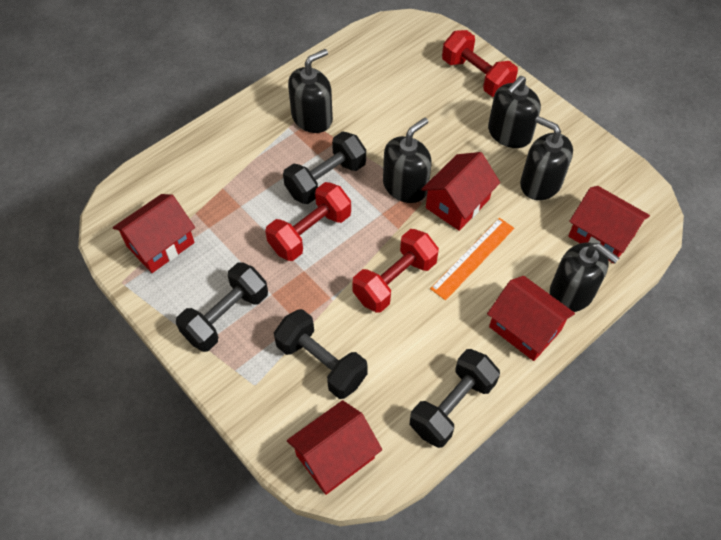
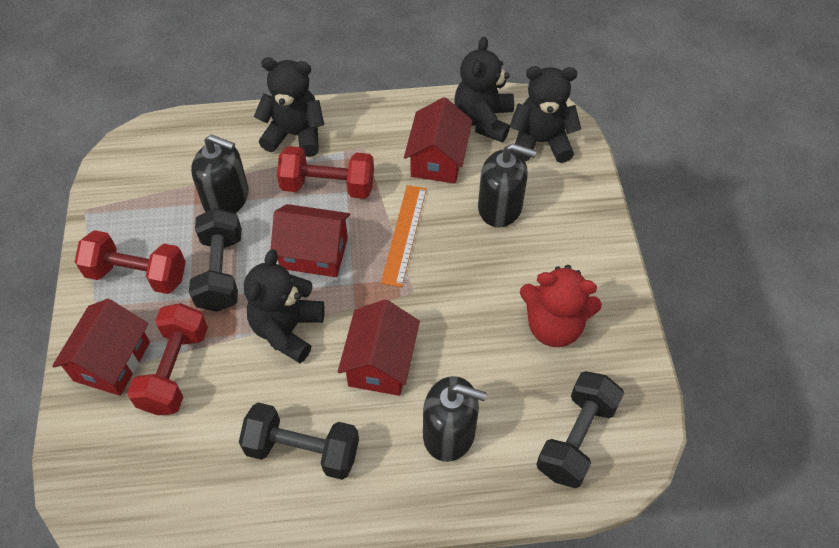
black dumbbell: [176,262,268,352] [274,309,368,399] [283,131,366,204] [410,349,500,448] = 4 -> [189,208,242,312] [239,402,359,480] [537,371,624,488] = 3
black soap dispenser: [288,49,333,133] [383,118,432,203] [488,76,541,148] [520,116,573,200] [550,243,619,312] = 5 -> [191,135,249,213] [423,376,487,462] [478,143,536,228] = 3
black teddy bear: none = 0 -> [244,250,325,363] [254,57,324,157] [454,36,514,142] [509,66,581,163] = 4
red house: [113,194,195,273] [287,400,382,495] [421,152,500,231] [487,276,575,361] [568,186,650,263] = 5 -> [52,299,150,396] [270,204,350,277] [338,299,420,396] [404,97,473,184] = 4
red teddy bear: none = 0 -> [520,265,602,347] = 1

